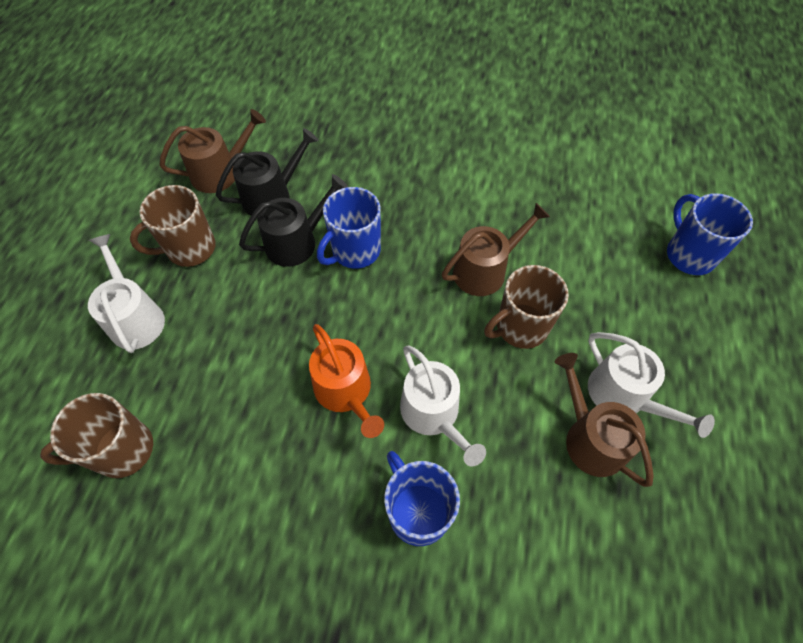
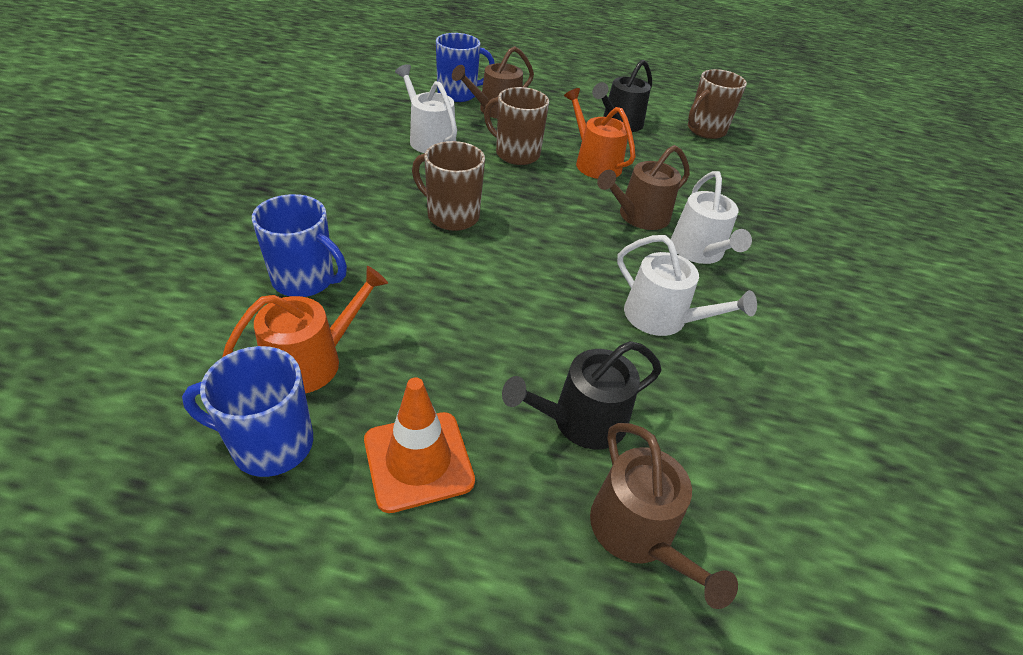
orange traffic cone: none = 0 -> [364,377,475,513] = 1
orange watering can: [309,324,384,438] = 1 -> [222,266,388,393] [564,88,636,179] = 2

